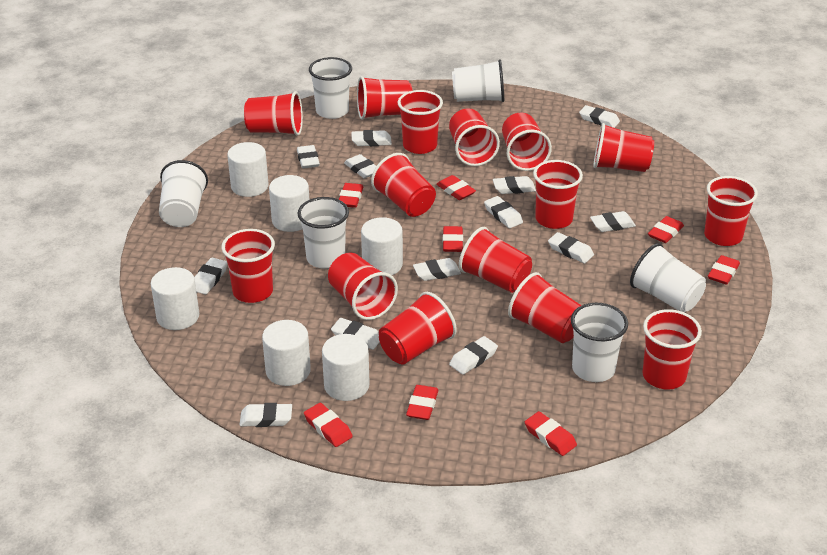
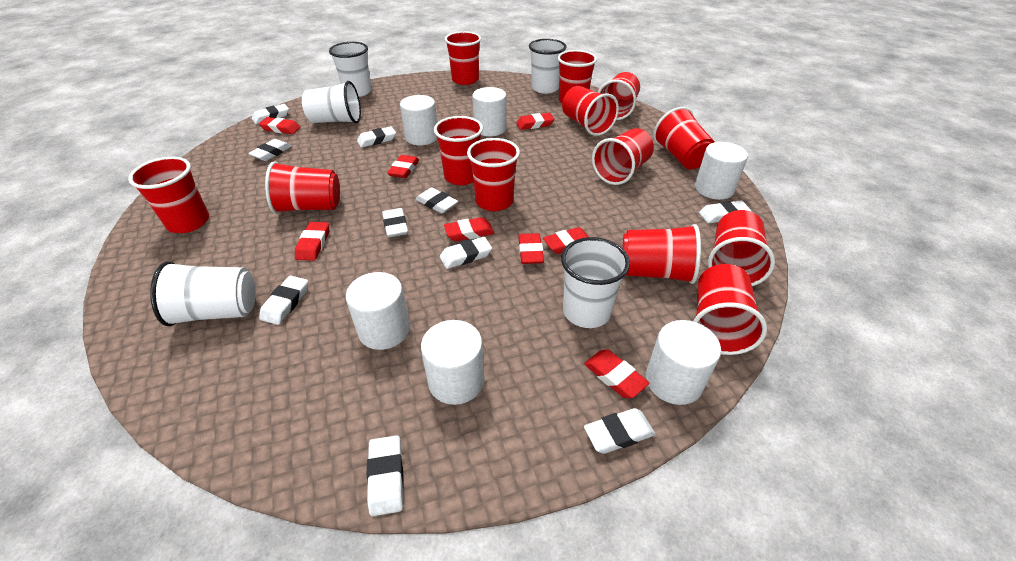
red cup: [222,229,275,303] [244,91,303,136] [328,252,398,320] [357,76,413,120] [371,153,436,217] [379,292,457,365] [398,90,443,154] [449,108,500,166] [459,227,532,293] [502,112,552,171] [508,272,582,343] [533,160,583,229] [593,123,654,172] [642,309,702,389] [704,176,758,246] = 15 -> [128,157,209,233] [265,161,340,214] [434,116,483,185] [445,31,481,85] [467,138,520,211] [558,50,597,103] [562,86,619,136] [592,128,654,185] [598,72,640,120] [622,224,701,284] [653,107,715,169] [693,264,767,355] [708,210,775,286] = 13
white cup: [159,160,208,227] [298,197,349,269] [309,57,352,119] [452,59,504,102] [571,303,628,382] [630,243,706,312] = 6 -> [150,261,256,326] [302,81,361,123] [329,42,372,97] [529,39,566,94] [561,237,630,328] = 5
white eraser: [194,257,227,294] [239,403,292,427] [297,145,320,169] [331,318,380,350] [344,154,376,178] [351,130,392,146] [413,258,461,281] [449,336,498,375] [484,196,523,228] [493,176,536,194] [548,232,594,263] [579,105,620,128] [590,211,636,232] = 13 -> [248,139,292,161] [252,104,289,124] [259,276,308,325] [357,126,396,148] [367,435,404,516] [382,208,408,237] [416,188,458,214] [440,237,492,269] [584,408,655,454] [699,200,751,224] = 10

